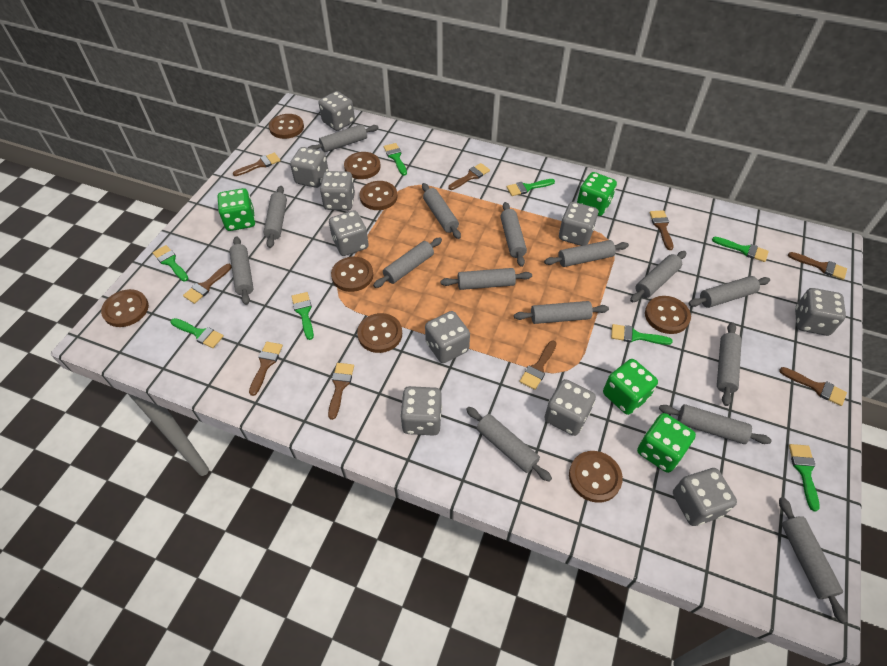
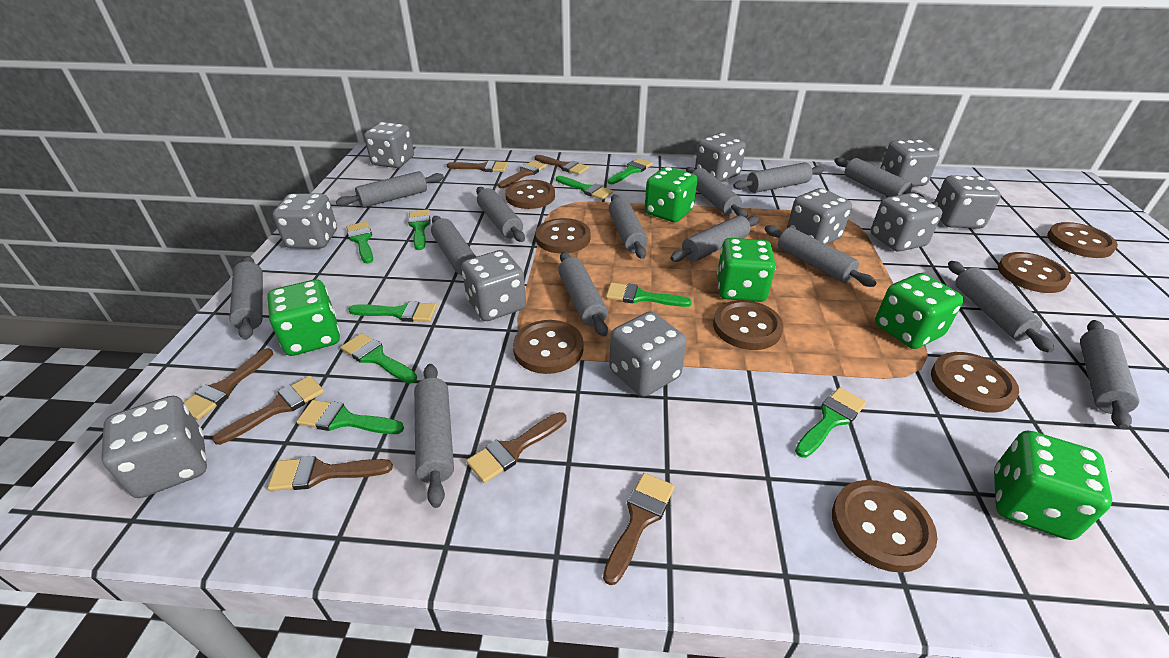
brown brush: [183,264,232,304] [233,153,280,176] [249,342,283,396] [328,363,354,420] [448,163,490,190] [519,341,557,390] [649,210,674,250] [779,367,847,406] [788,252,847,280] = 9 -> [184,348,273,420] [212,376,324,445] [268,456,393,491] [447,161,508,172] [466,412,566,483] [498,160,546,188] [534,155,589,175] [603,473,675,585] = 8
green brush: [153,245,189,282] [170,318,224,348] [292,292,314,340] [384,143,407,176] [507,179,555,196] [611,324,672,345] [712,237,769,262] [789,444,820,511] = 8 -> [296,400,404,434] [341,333,417,383] [346,222,373,264] [348,301,437,322] [408,209,431,250] [556,176,613,200] [606,282,692,307] [608,158,653,184] [795,387,866,458] = 9
green dice: [217,188,255,231] [577,172,617,216] [603,359,658,415] [637,413,696,473] = 4 -> [267,280,340,356] [645,167,697,222] [717,238,776,302] [875,273,964,349] [994,430,1112,540] = 5
grey rolling pin: [229,236,254,305] [263,186,287,248] [308,124,379,152] [373,238,442,288] [422,183,461,239] [440,268,532,290] [466,407,552,482] [500,202,527,267] [514,301,609,324] [544,240,629,267] [630,251,686,302] [659,404,772,444] [688,276,770,308] [717,322,742,406] [779,497,847,623] = 15 -> [230,256,263,340] [336,171,444,208] [414,364,454,508] [431,216,476,275] [476,187,525,242] [558,252,608,337] [609,194,648,259] [670,215,759,262] [686,167,748,218] [733,162,824,193] [765,225,877,287] [834,158,924,198] [948,261,1054,353] [1080,320,1139,429] = 14

